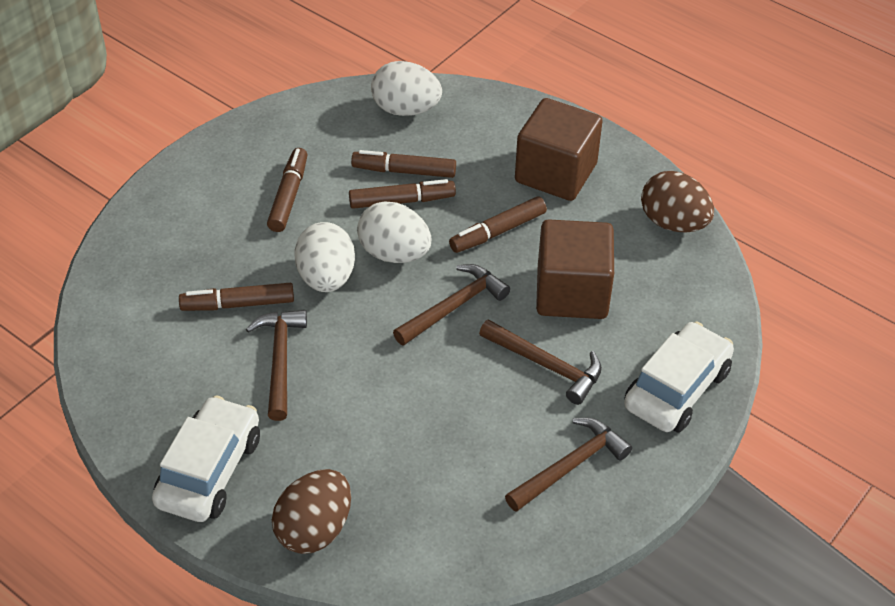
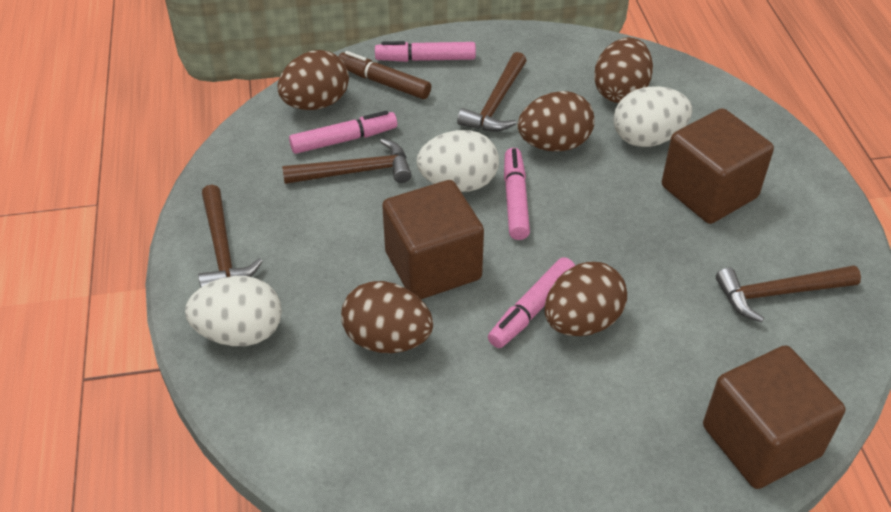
brown cube: [515,98,603,201] [536,219,614,319] = 2 -> [382,180,484,299] [662,108,774,224] [703,345,845,489] = 3
brown egg: [272,469,351,554] [641,171,714,233] = 2 -> [278,50,349,110] [341,281,433,353] [518,91,594,151] [545,262,627,336] [594,37,653,103] = 5
brown marker: [179,283,294,311] [267,148,307,232] [349,179,456,209] [351,150,456,178] [449,196,547,253] = 5 -> [339,51,431,99] = 1
pink marker: none = 0 -> [289,111,397,154] [375,41,476,62] [488,257,575,348] [504,148,530,240] = 4
white car: [152,395,260,522] [624,322,734,433] = 2 -> none = 0

